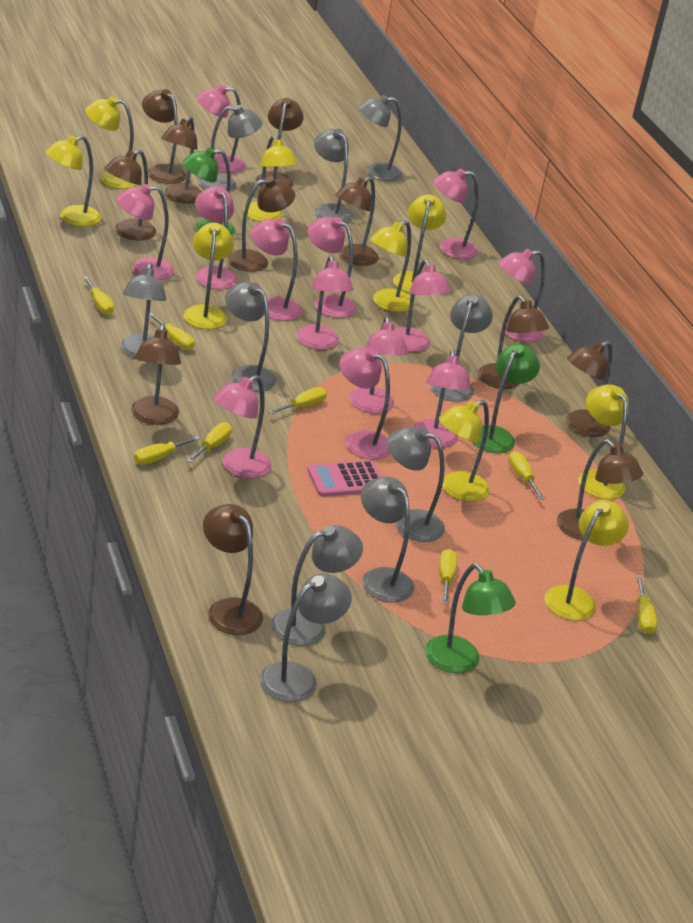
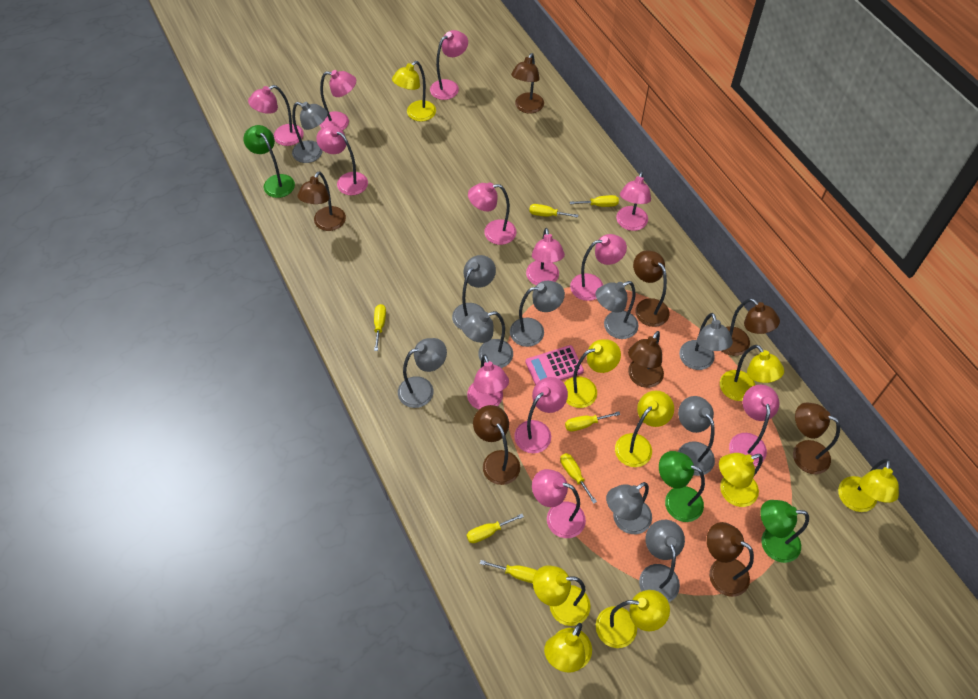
brown lamp: [104,150,156,241] [131,324,181,425] [142,89,186,184] [161,116,202,204] [203,504,263,635] [227,176,295,272] [256,98,304,188] [335,177,379,266] [478,295,549,389] [557,439,643,540] [566,341,612,437] = 11 -> [297,171,346,231] [473,405,520,485] [511,53,544,113] [628,331,664,388] [633,250,669,327] [707,522,754,597] [722,298,780,356] [793,402,840,474] = 8
pink lamp: [117,184,174,280] [195,186,237,289] [196,85,246,173] [213,375,272,479] [251,218,302,321] [296,256,353,350] [308,217,357,318] [340,347,391,460] [349,316,408,414] [394,259,451,352] [413,350,471,448] [433,168,479,259] [498,249,545,342] = 13 -> [248,85,304,146] [316,125,368,195] [320,70,356,131] [430,30,468,100] [467,354,509,409] [468,183,516,245] [514,377,568,453] [526,228,565,285] [532,469,586,538] [570,234,627,301] [616,171,651,231] [729,385,780,466] = 12
yellow screwdriver: [83,276,114,315] [134,436,200,465] [149,313,195,350] [187,422,232,463] [268,387,327,414] [439,549,457,605] [508,451,545,500] [637,577,657,634] = 8 -> [374,304,386,351] [467,514,524,543] [480,560,537,583] [529,204,578,218] [560,453,597,504] [565,411,620,432] [570,195,619,207] = 7

